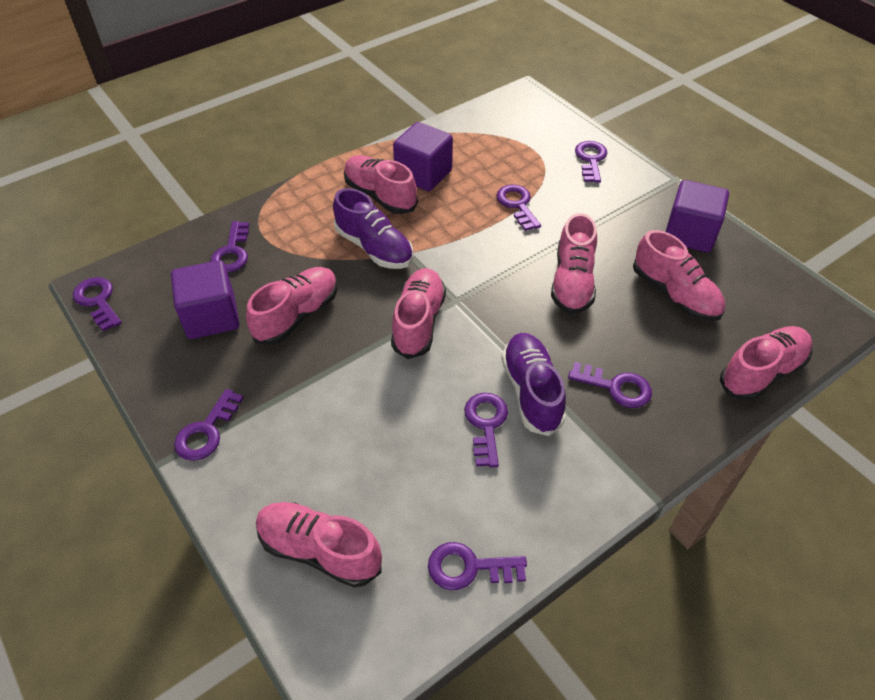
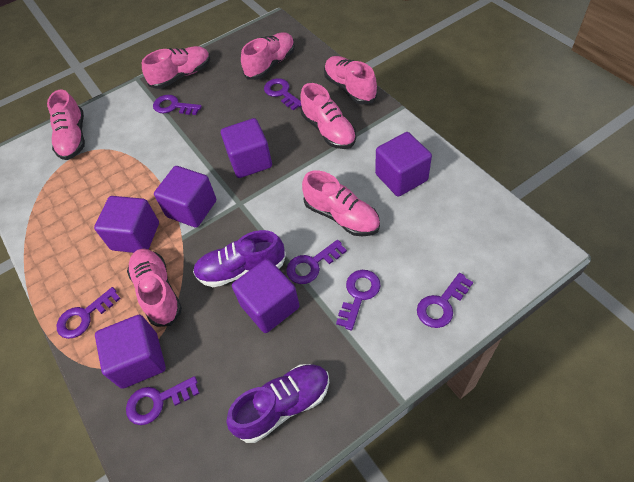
purple cube: [171,260,240,339] [393,122,453,191] [666,180,729,253] = 3 -> [94,196,159,253] [95,315,166,389] [154,166,216,228] [221,118,272,178] [232,259,300,333] [375,132,432,197] = 6
purple key: [73,277,122,331] [174,389,244,461] [210,221,249,273] [428,542,527,590] [464,393,508,468] [496,184,541,231] [568,362,652,408] [575,141,607,183] = 8 -> [57,287,121,339] [126,376,199,425] [153,95,202,115] [264,78,301,110] [286,240,347,284] [336,270,380,330] [417,273,473,328] = 7

